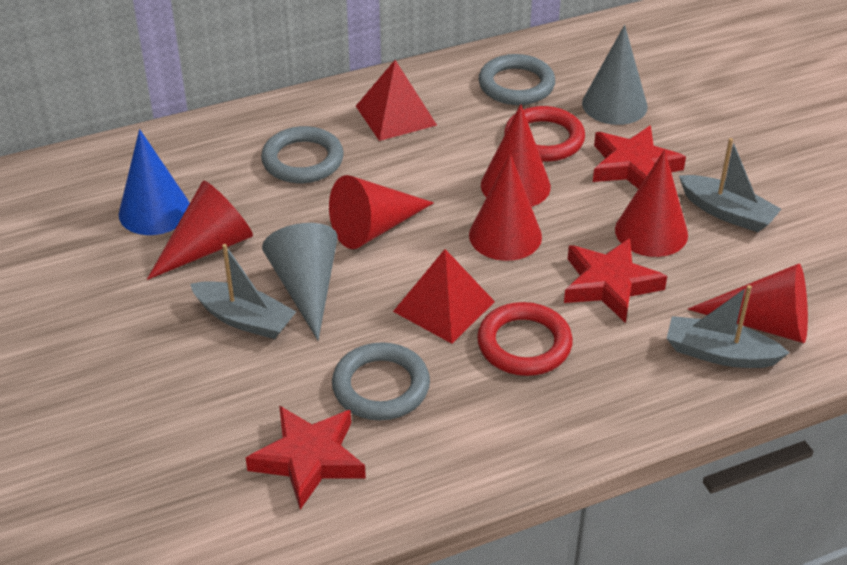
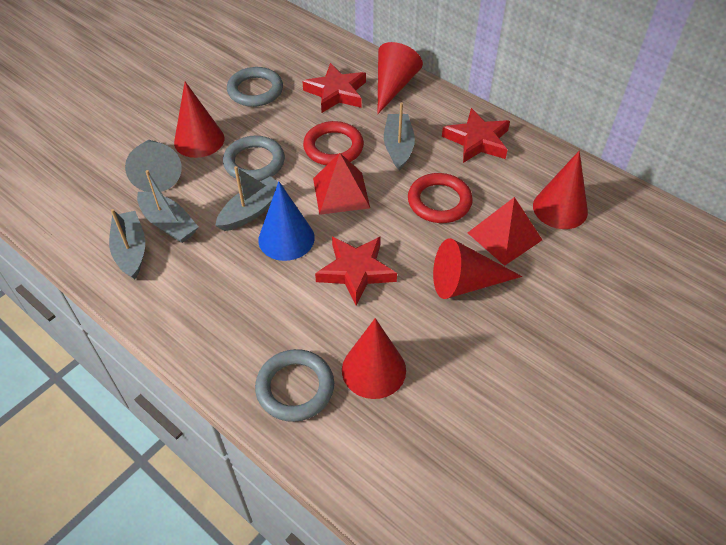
grey boat: [190,244,296,339] [666,285,789,368] [679,138,781,232] = 3 -> [109,209,145,280] [137,170,198,243] [215,166,285,231] [384,102,415,171] = 4
grey cone: [262,223,338,341] [582,25,648,125] = 2 -> [125,140,182,193] = 1
red cone: [147,181,253,280] [329,175,434,249] [469,153,542,261] [481,104,551,207] [615,150,688,257] [688,263,808,343] = 6 -> [174,82,224,158] [342,318,406,399] [378,42,423,114] [433,238,522,299] [533,151,588,229] = 5

